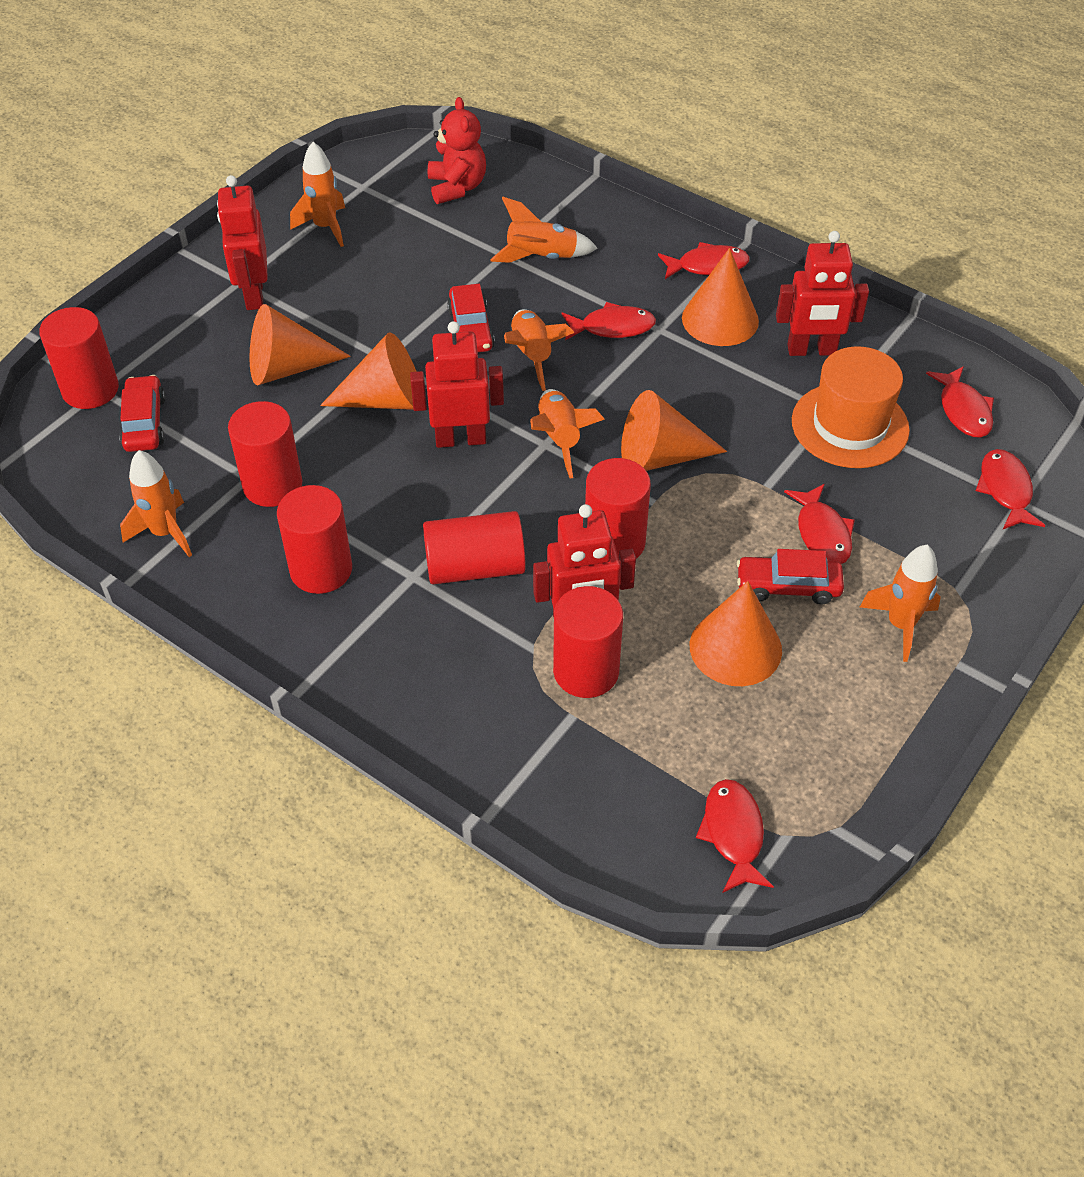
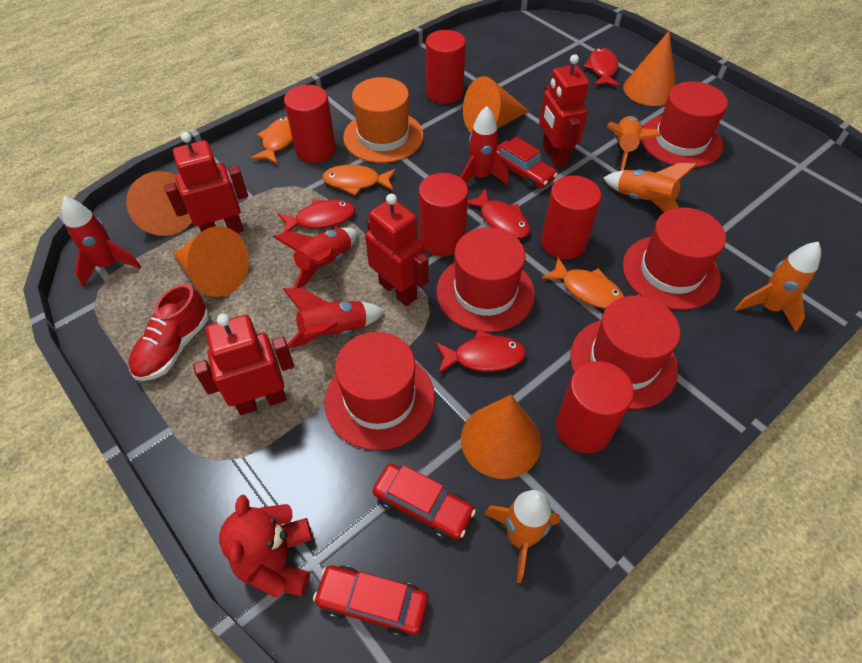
orange fish: none = 0 -> [251,117,293,165] [322,165,396,196] [541,257,624,309] = 3
orange rocket: [120,450,192,557] [290,142,345,247] [490,197,598,263] [504,309,575,391] [530,389,605,478] [860,545,941,662] = 6 -> [484,490,560,583] [603,163,697,212] [607,116,661,171] [735,242,821,332] = 4
red cylinder: [39,307,119,409] [228,401,302,507] [277,485,352,594] [423,511,526,584] [553,586,623,698] [585,458,651,559] = 6 -> [284,85,336,163] [419,173,468,257] [426,30,466,104] [541,175,601,259] [556,361,634,453] = 5
red fish: [562,302,656,340] [658,242,750,279] [696,779,774,892] [784,484,855,564] [926,366,994,438] [976,449,1045,529] = 6 -> [278,199,355,233] [435,330,526,374] [468,188,530,239] [583,48,620,87] = 4
red hat: none = 0 -> [325,332,435,450] [437,227,535,333] [570,296,680,409] [623,207,726,310] [641,81,728,168] = 5
red rocket: none = 0 -> [61,197,141,287] [273,228,358,288] [283,288,385,348] [460,106,509,185] = 4
red shoe: none = 0 -> [128,284,209,381] = 1

